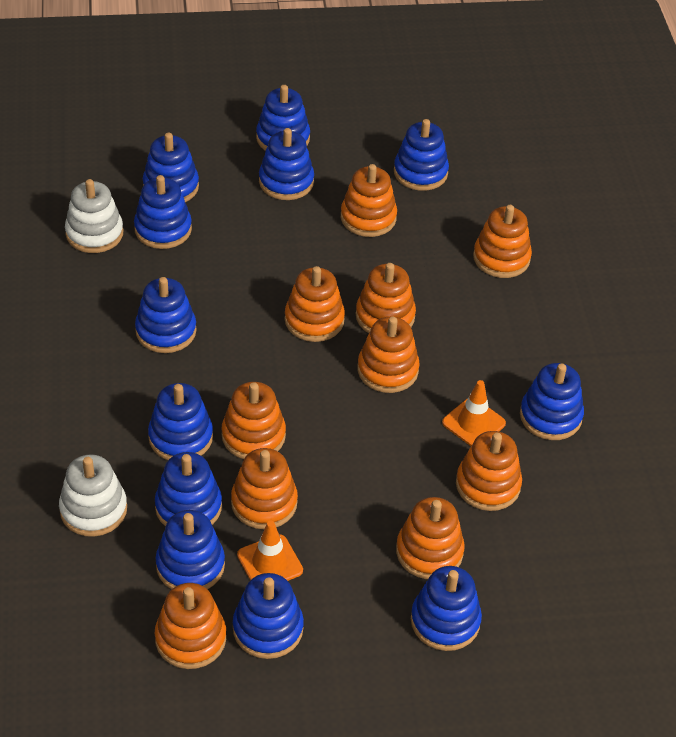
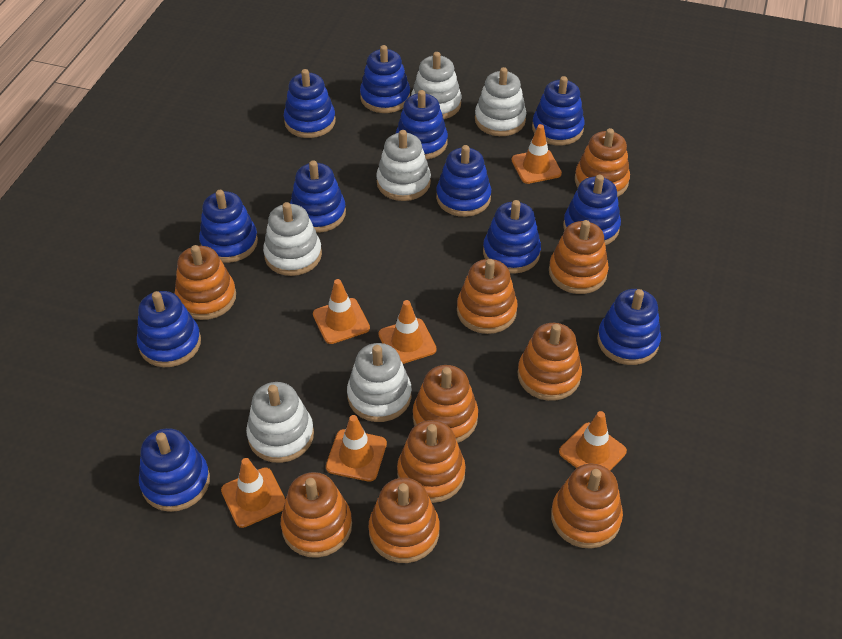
orange traffic cone: [237,521,303,581] [442,380,506,446] = 2 -> [221,458,286,528] [313,279,370,344] [326,415,387,482] [378,300,437,364] [511,124,562,184] [559,411,627,470] = 6
white stacking toy: [59,455,127,537] [65,179,123,253] = 2 -> [246,382,314,463] [263,202,322,276] [347,343,411,422] [376,130,431,201] [411,52,461,119] [475,67,526,136] = 6

